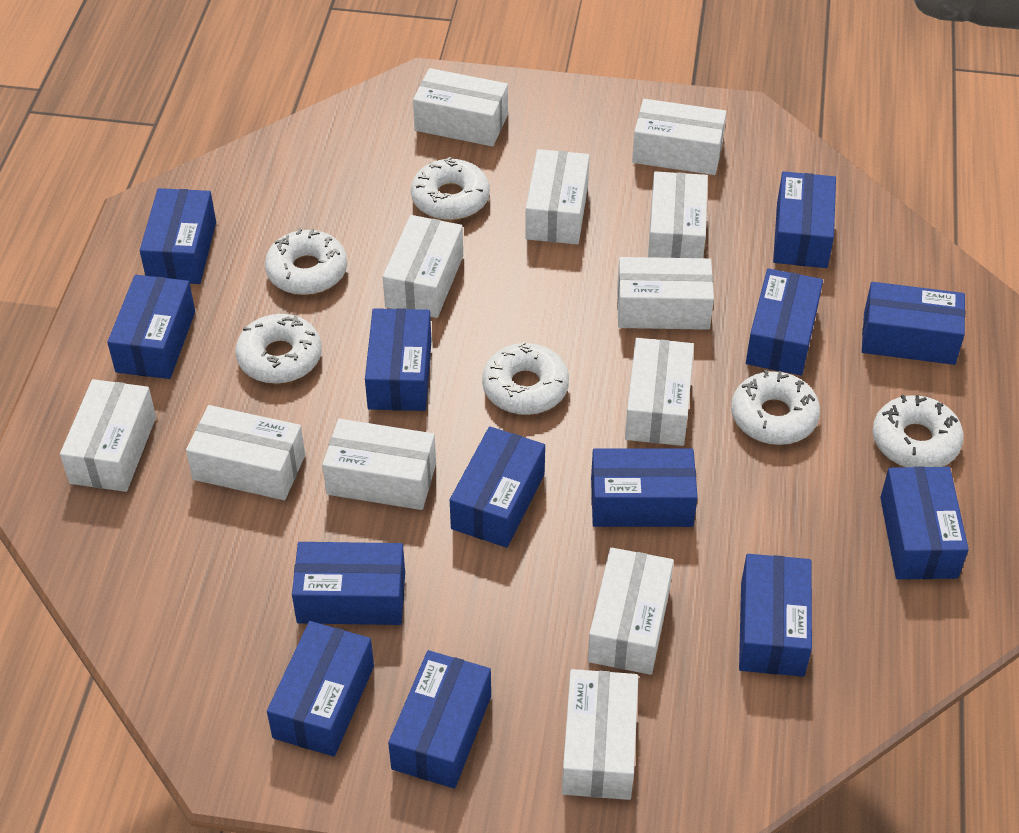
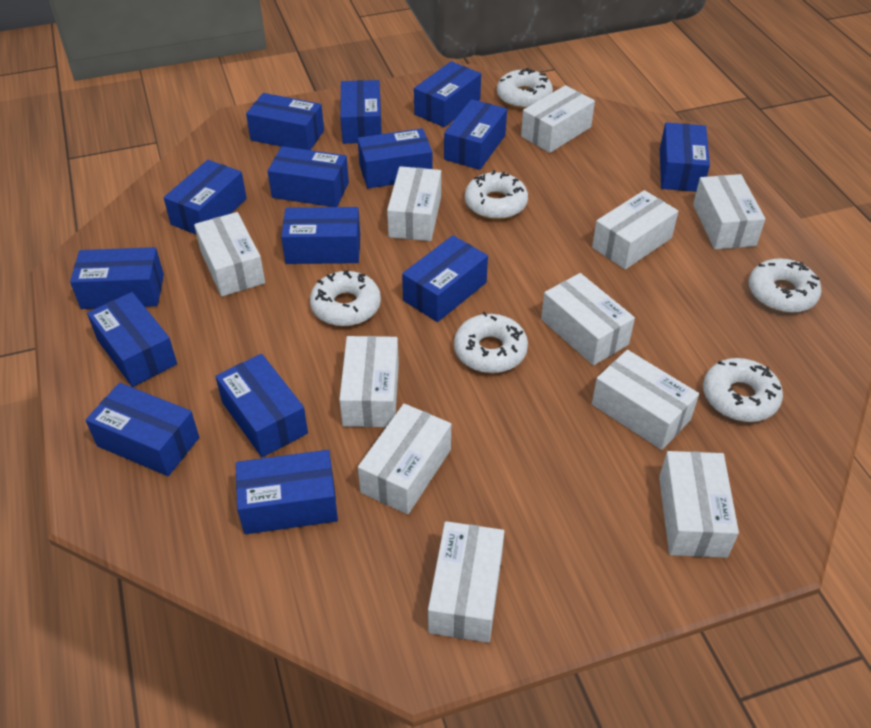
blue box: [107,275,195,379] [140,188,216,284] [267,621,374,757] [292,542,405,625] [365,308,432,411] [388,650,491,789] [450,426,545,548] [591,448,698,527] [739,554,812,677] [746,268,823,375] [773,171,836,268] [862,282,965,365] [880,467,969,579] = 13 -> [70,247,164,309] [86,383,199,476] [87,292,177,387] [164,160,247,234] [215,354,308,457] [236,450,338,534] [246,93,324,150] [268,146,349,207] [281,207,360,264] [340,80,382,144] [358,128,433,188] [402,235,488,322] [414,61,481,127] [444,99,507,170] [660,122,710,192] = 15
white box: [60,379,156,492] [186,405,305,500] [322,419,436,510] [383,215,463,318] [413,68,508,146] [525,149,590,244] [562,669,638,800] [588,547,674,675] [617,257,714,330] [625,338,694,446] [632,99,727,175] [648,171,708,258] = 12 -> [194,212,265,296] [339,336,399,427] [358,404,451,514] [387,166,441,241] [428,521,504,643] [521,85,595,153] [541,273,635,366] [592,190,678,270] [592,350,699,450] [659,451,739,558] [693,174,765,249] = 11

